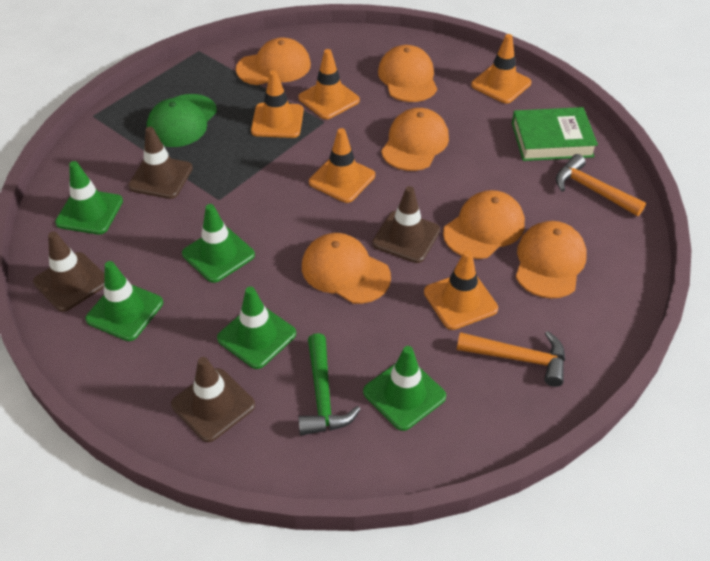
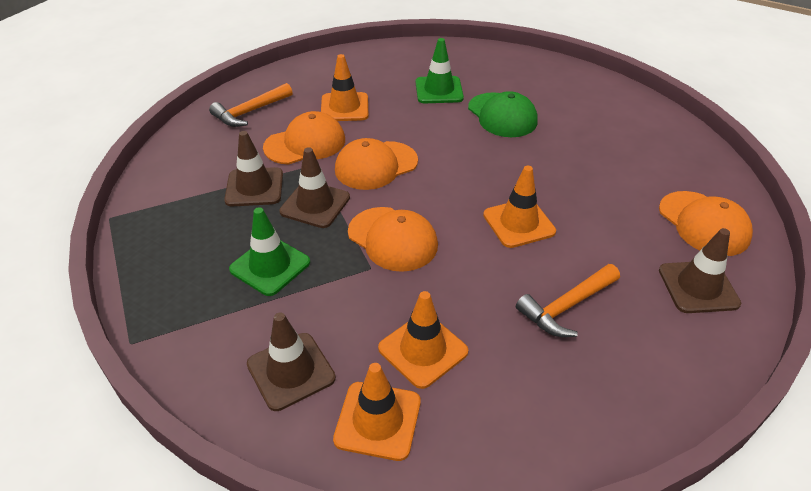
green book: [512,107,598,161] = 1 -> none = 0
green hammer: [298,333,361,436] = 1 -> none = 0
green traffic cone: [55,161,123,234] [85,261,163,341] [182,204,255,283] [217,287,296,369] [363,346,446,431] = 5 -> [229,207,310,296] [416,38,464,103] = 2
orange cap: [236,37,311,85] [302,233,391,304] [378,45,437,102] [381,108,449,171] [443,190,525,259] [516,221,587,299] = 6 -> [263,111,345,165] [335,138,418,190] [348,207,438,272] [659,191,753,256] = 4
orange traffic cone: [251,70,304,138] [299,49,360,119] [309,128,375,203] [424,250,498,330] [471,34,531,103] = 5 -> [321,54,369,121] [333,363,421,461] [378,291,468,389] [483,166,556,248] = 4

